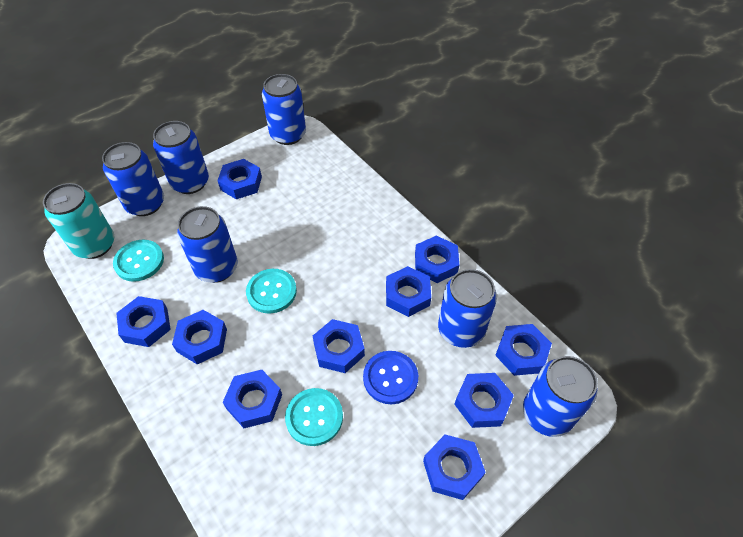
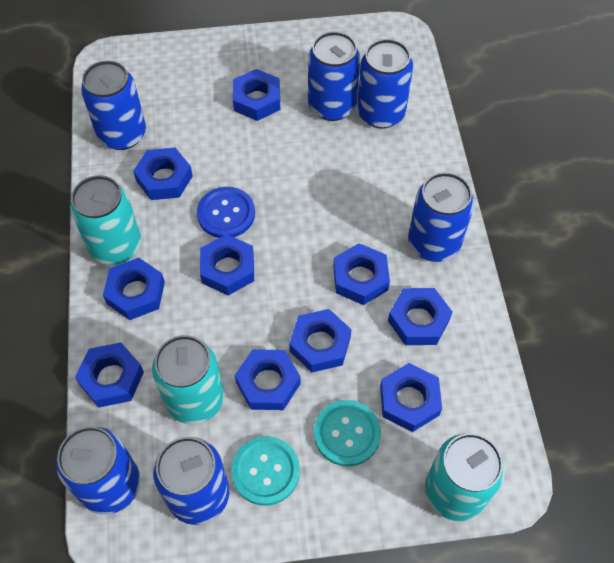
turquoise button: [113,240,164,282] [246,269,297,314] [285,388,343,446] = 3 -> [231,436,300,506] [314,400,381,467] = 2
turquoise can: [43,183,114,259] = 1 -> [70,175,141,265] [152,335,224,424] [425,433,505,521] = 3

